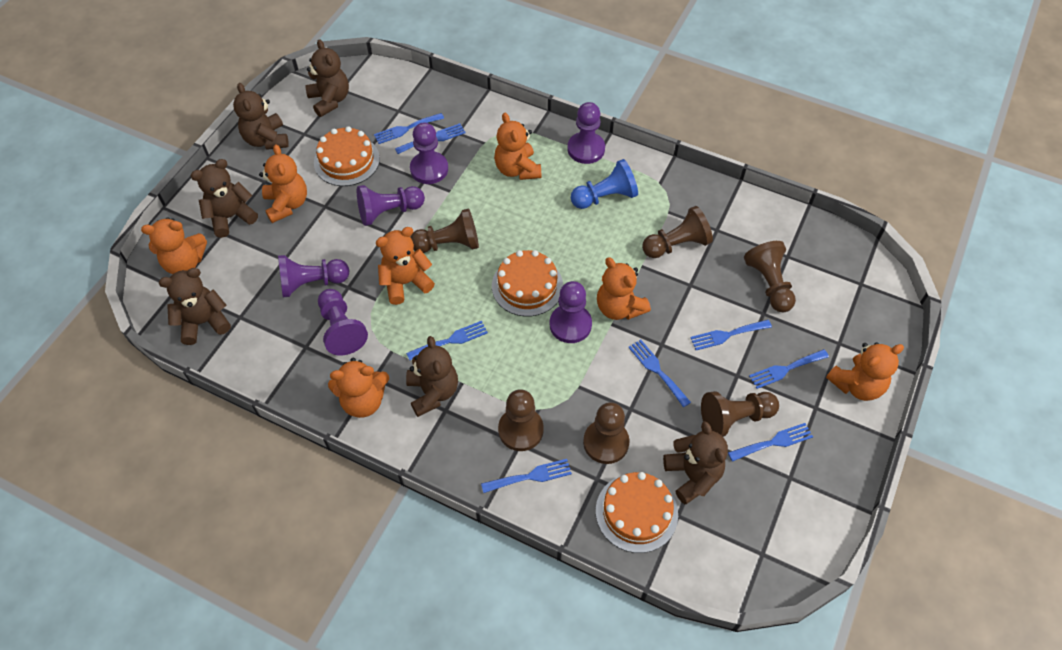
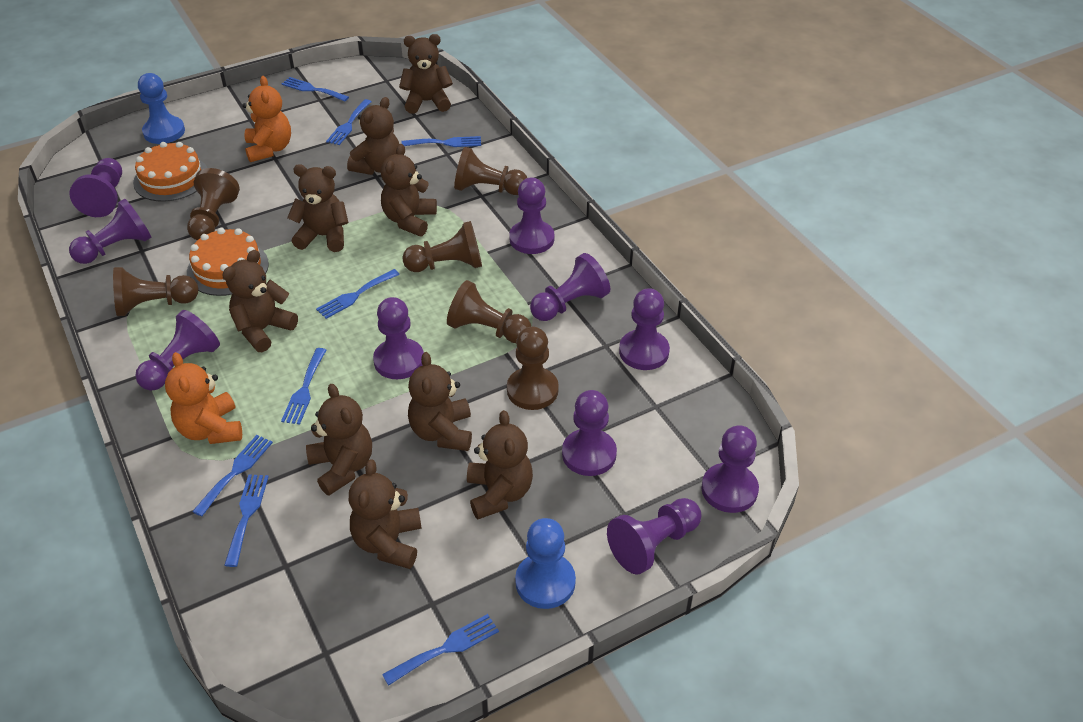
blue pawn: [571,159,638,209] = 1 -> [138,73,185,144] [515,518,576,609] = 2
brown teddy bear: [159,268,231,345] [191,159,258,238] [233,83,289,150] [305,39,349,117] [406,336,458,417] [663,421,728,504] = 6 -> [222,250,298,352] [287,164,349,252] [306,384,372,496] [347,97,399,175] [349,459,422,569] [381,144,437,236] [399,34,453,114] [408,352,472,451] [467,410,533,519] = 9
orange cake: [314,126,380,186] [492,250,563,317] [596,472,678,553] = 3 -> [133,142,207,202] [187,228,269,296] = 2
orange teddy bear: [141,217,207,274] [259,145,307,223] [328,358,389,418] [376,227,435,305] [494,113,541,180] [597,257,651,320] [826,342,904,401] = 7 -> [165,352,242,444] [242,76,291,162] = 2
purple pawn: [278,255,349,297] [318,289,368,356] [357,185,425,226] [410,122,448,184] [550,281,592,343] [568,102,605,164] = 6 -> [69,199,152,264] [70,158,122,217] [135,310,220,391] [373,297,424,379] [509,178,554,254] [530,253,610,321] [562,390,617,476] [607,498,702,575] [619,288,670,370] [701,425,759,513] = 10

